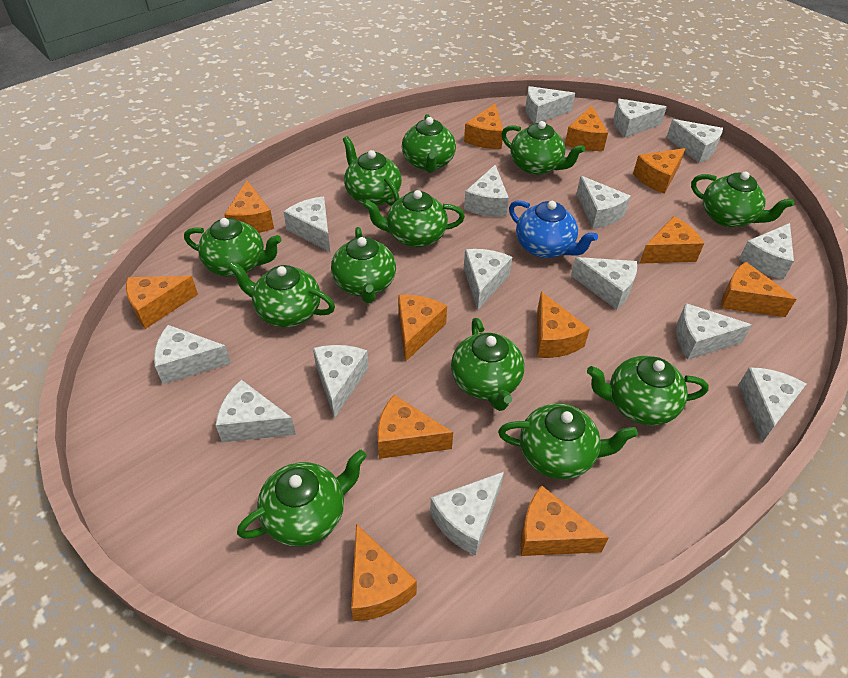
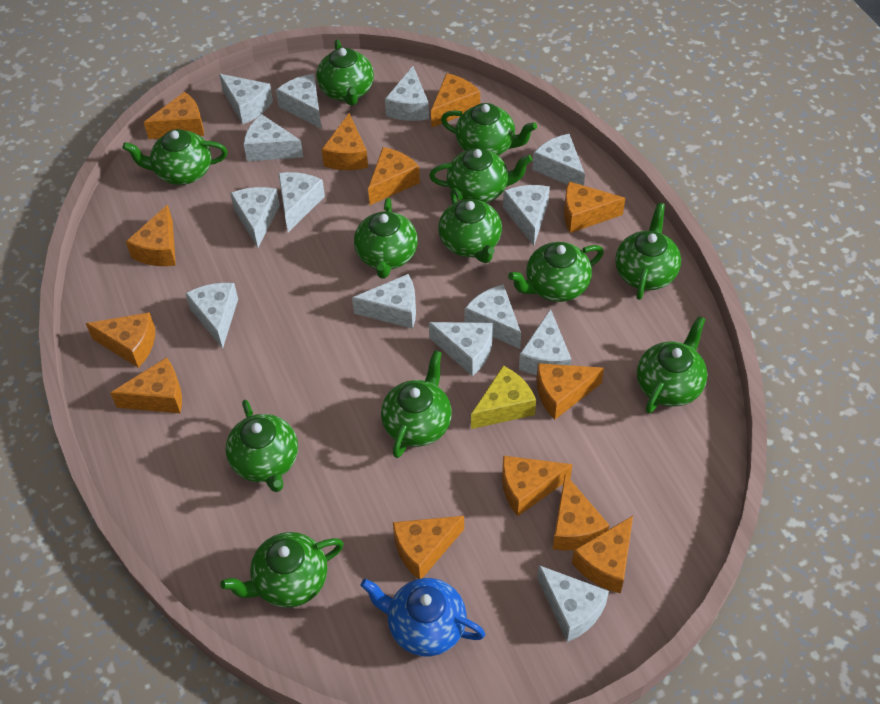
orange cheese: [126,276,198,329] [224,180,274,233] [351,524,417,621] [377,395,453,459] [398,295,447,362] [464,104,503,149] [520,485,609,556] [537,292,590,358] [565,106,608,151] [633,148,686,194] [639,216,704,264] [721,262,796,317] = 12 -> [86,312,155,368] [110,357,182,413] [126,205,176,266] [144,92,204,139] [322,113,368,170] [368,147,420,205] [393,516,464,579] [431,73,480,128] [502,456,573,516] [537,363,604,419] [553,474,609,550] [564,181,625,233] [572,516,633,593] = 13
white cheese: [154,325,231,384] [216,380,296,442] [283,197,330,252] [313,345,368,419] [430,472,504,555] [464,165,509,217] [464,249,512,311] [525,86,575,124] [571,257,637,310] [577,176,631,229] [614,99,667,138] [667,119,723,163] [676,303,752,360] [738,367,806,443] [739,223,794,279] = 15 -> [185,283,238,348] [219,74,273,124] [230,187,280,248] [244,114,303,161] [276,74,322,129] [278,172,325,232] [352,274,416,329] [385,66,429,121] [429,322,493,376] [464,284,521,349] [503,185,550,246] [519,309,571,375] [533,134,585,186] [537,565,609,642] = 14
yellow cheese: none = 0 -> [471,366,536,429] = 1

